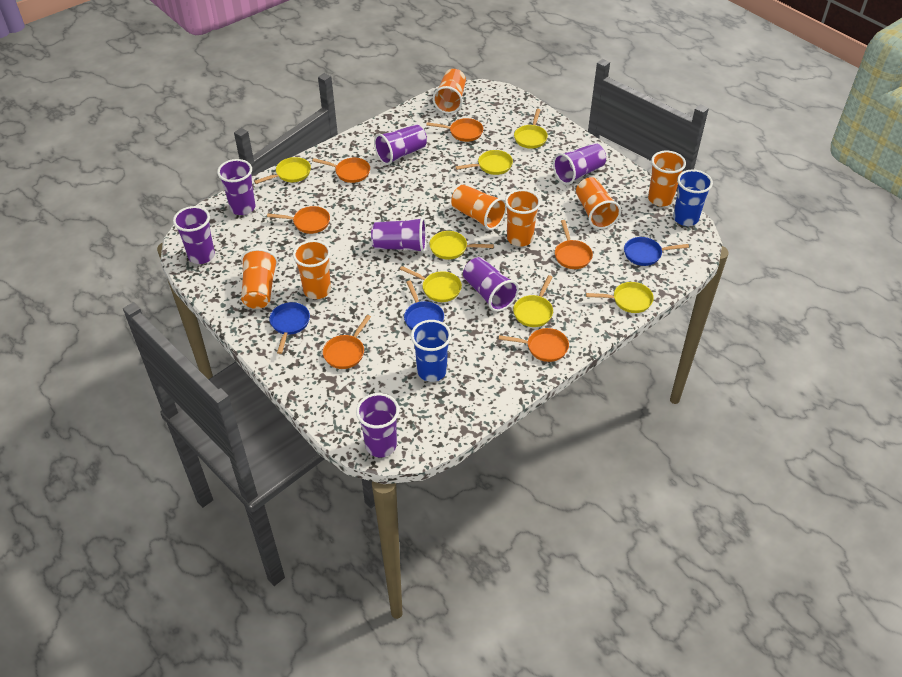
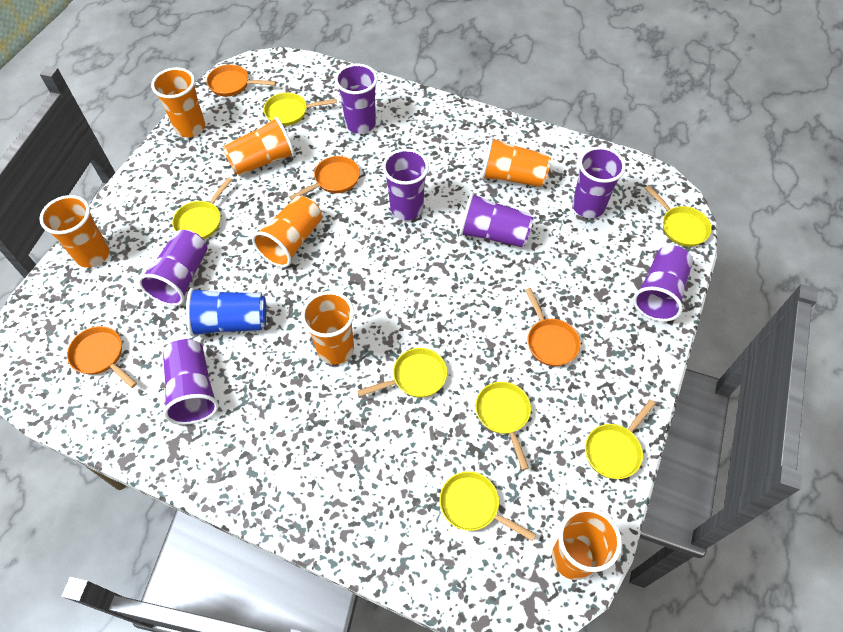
blue cup: [411,320,451,382] [673,169,713,226] = 2 -> [186,288,267,337] = 1
blue pan: [269,302,310,354] [404,280,444,330] [624,237,689,266] = 3 -> none = 0
orange pan: [267,206,330,234] [312,158,370,183] [323,315,371,369] [426,118,483,142] [499,328,569,362] [555,220,593,269] = 6 -> [67,326,137,388] [206,64,276,97] [289,156,360,200] [525,288,581,366] = 4

